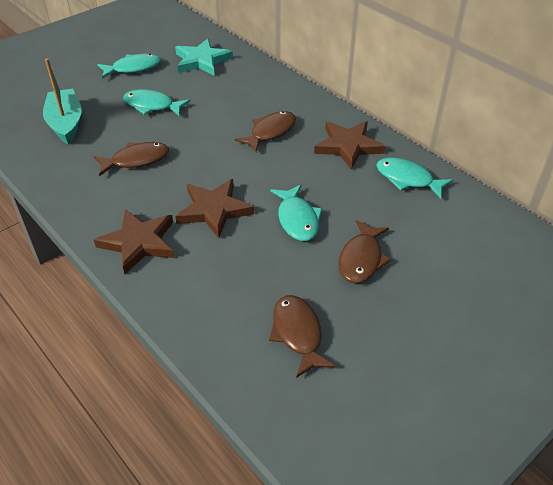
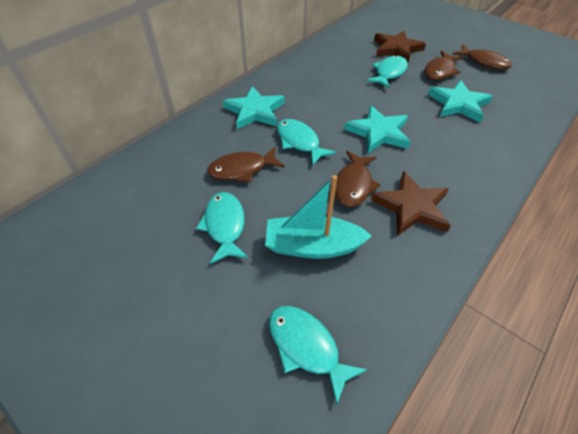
brown star: [94,209,175,274] [175,179,254,238] [314,121,385,170] = 3 -> [371,171,451,236] [374,30,426,63] = 2
turquoise star: [175,38,233,76] = 1 -> [223,86,285,129] [344,105,410,153] [428,80,493,122] = 3

